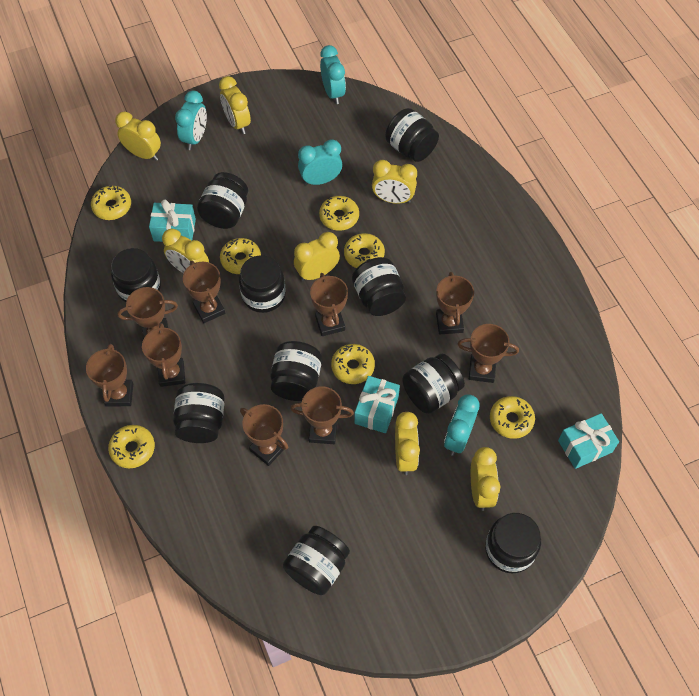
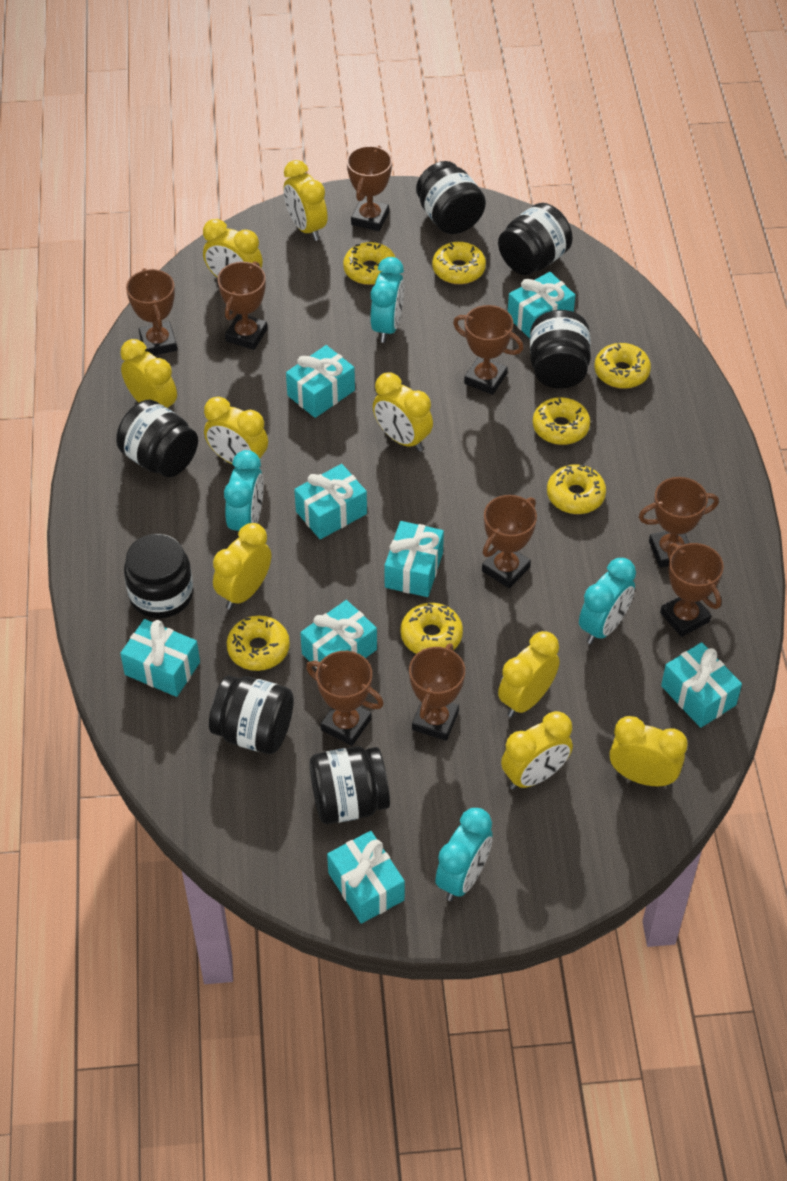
black jar: [111,248,161,302] [173,383,224,443] [197,172,248,229] [239,255,286,313] [270,341,322,401] [283,526,350,595] [352,257,406,316] [385,108,439,162] [402,353,465,414] [485,513,541,573] = 10 -> [116,400,198,477] [124,534,193,618] [209,675,294,754] [309,746,390,824] [416,161,486,234] [498,203,573,275] [530,310,591,389] = 7
turquoise gift: [149,199,196,242] [355,376,400,433] [558,413,619,469] = 3 -> [120,619,200,697] [286,345,355,418] [294,464,367,539] [300,600,377,669] [327,831,405,924] [385,521,444,597] [508,272,575,338] [661,642,742,728] = 8
yellow clock: [115,111,161,161] [162,228,209,273] [219,76,251,134] [294,232,340,281] [372,160,417,204] [395,412,420,475] [471,447,500,511] = 7 -> [120,339,177,408] [203,219,263,278] [204,397,268,469] [213,523,271,610] [284,160,328,241] [373,373,433,451] [498,631,560,717] [501,711,573,790] [610,716,688,787] = 9

